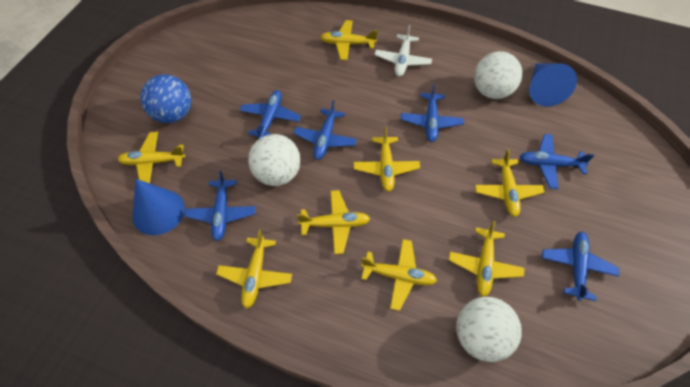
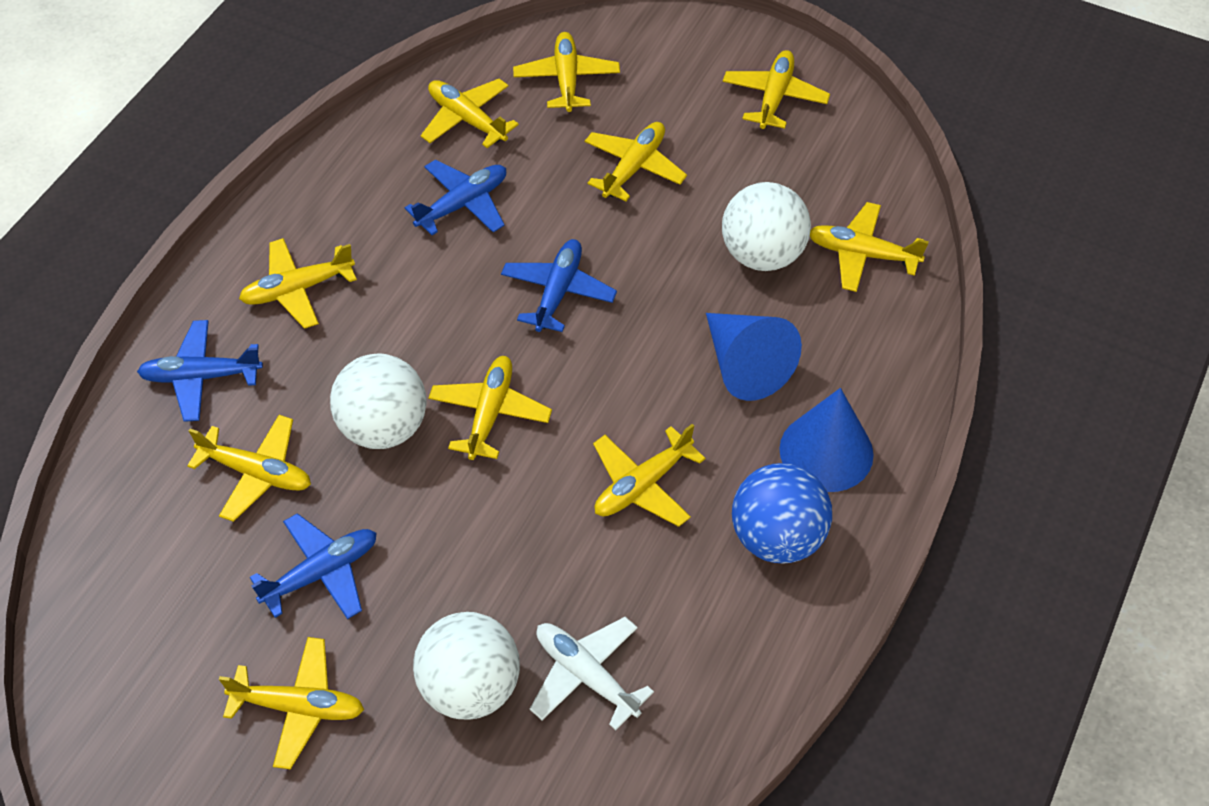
blue plane: [184,170,256,241] [240,90,301,139] [293,100,357,160] [401,83,464,142] [520,134,595,189] [542,231,619,301] = 6 -> [137,320,263,422] [250,513,377,619] [405,159,506,235] [501,239,617,332] = 4
yellow plane: [117,132,186,183] [216,230,292,308] [297,190,370,254] [320,20,378,60] [354,127,420,192] [361,239,437,311] [449,221,525,297] [475,149,545,217] = 8 -> [187,415,311,522] [219,637,364,770] [239,238,357,329] [421,79,519,148] [428,356,552,460] [513,32,620,112] [585,122,687,201] [593,424,706,527] [723,50,830,129] [810,202,929,292] = 10

